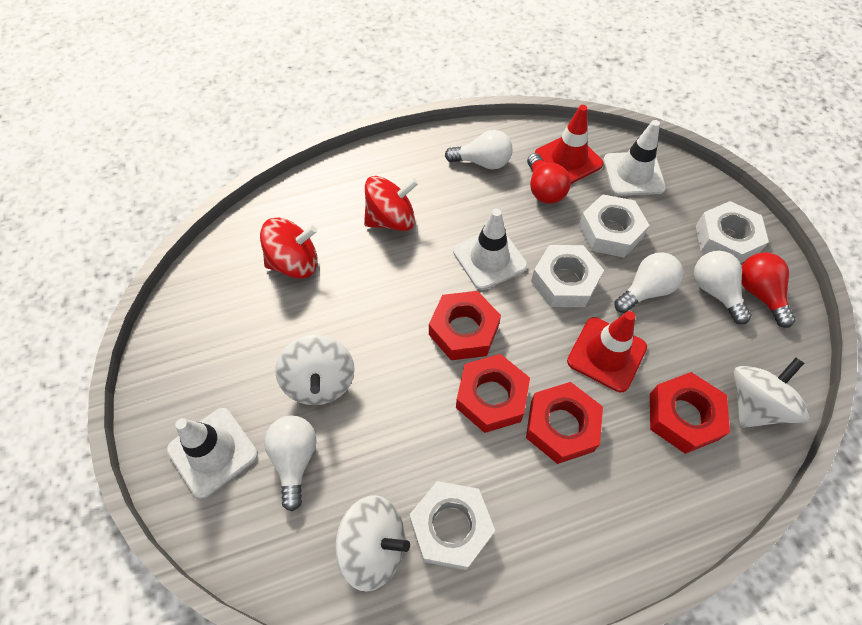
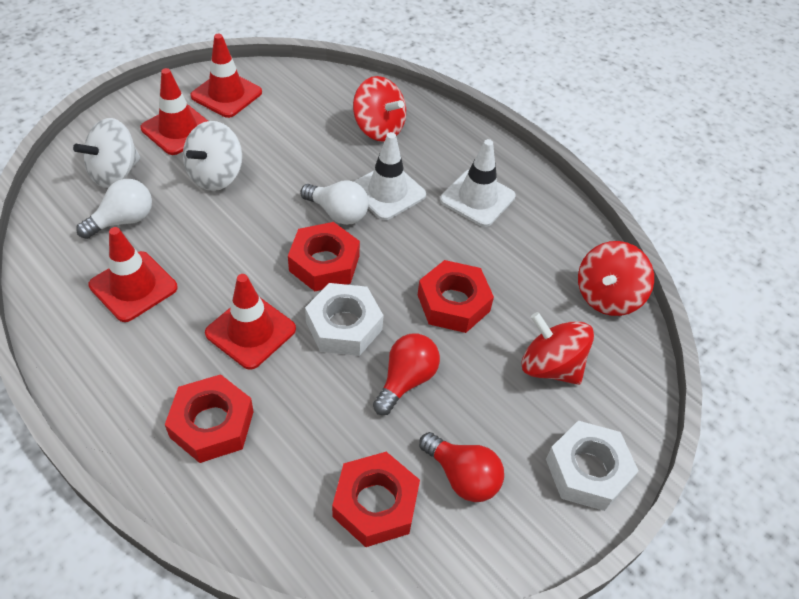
red spinning top: [260,218,318,279] [364,176,418,231] = 2 -> [353,76,406,142] [521,312,594,385] [578,241,654,316] = 3
red traffic cone: [535,105,604,184] [567,311,647,392] = 2 -> [88,227,178,322] [140,68,208,155] [190,34,262,118] [205,274,296,370] = 4
white light bulb: [264,416,316,511] [445,130,512,169] [614,252,684,313] [694,251,752,324] = 4 -> [76,179,152,239] [300,180,369,225] = 2
white nut: [409,481,495,570] [531,245,604,307] [578,194,650,257] [696,201,769,263] = 4 -> [305,283,384,356] [546,421,639,511] = 2
white spinning top: [275,335,355,405] [335,495,410,592] [734,358,810,428] = 3 -> [73,118,141,188] [183,121,242,191] = 2
white traffic cone: [167,408,258,499] [453,209,527,290] [603,120,666,196] = 3 -> [353,132,426,220] [440,139,516,227] = 2

